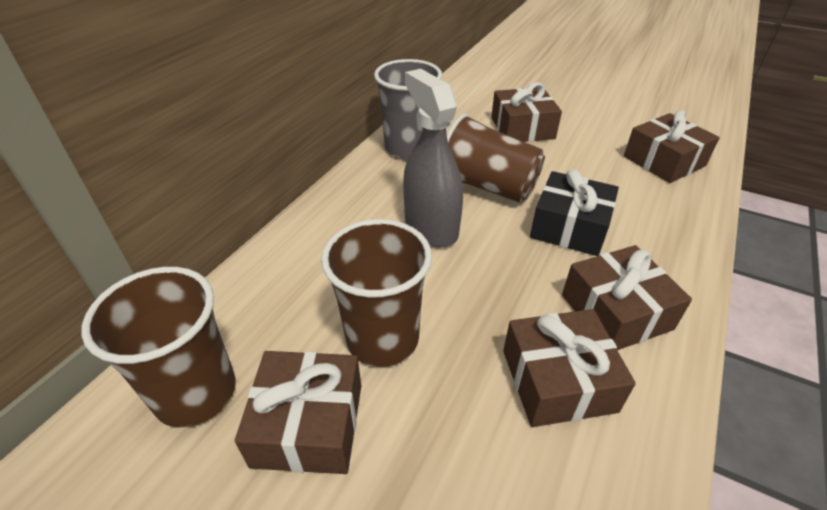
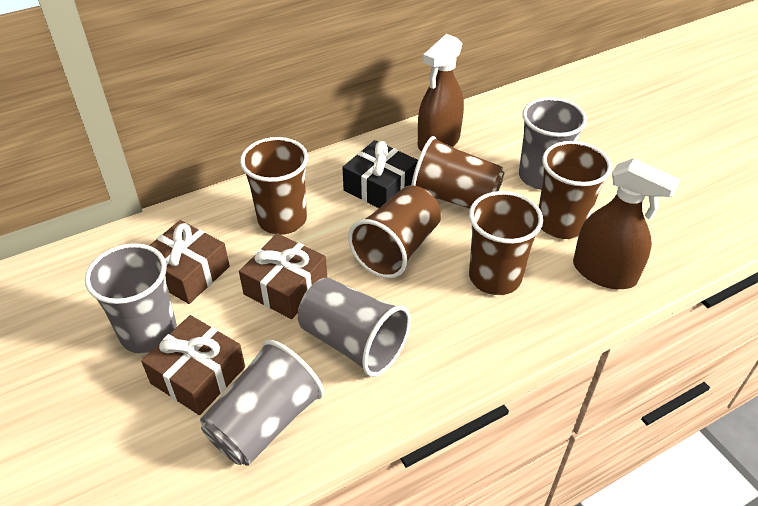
brown cup: [81,267,236,428] [321,219,432,367] [447,114,545,203] = 3 -> [240,137,308,235] [348,186,441,278] [411,136,504,208] [469,191,543,295] [539,141,612,239] = 5
brown gift: [235,351,361,474] [491,82,562,142] [503,309,636,427] [562,245,692,350] [624,110,720,183] = 5 -> [141,315,245,415] [149,220,230,304] [239,233,327,319] = 3
brown spray bottle: none = 0 -> [418,34,464,152] [573,158,680,289] = 2
grey cup: [374,59,442,159] = 1 -> [85,243,177,354] [200,340,324,466] [298,277,411,377] [519,97,587,190] = 4
grey spray bottle: [403,69,463,247] = 1 -> none = 0

